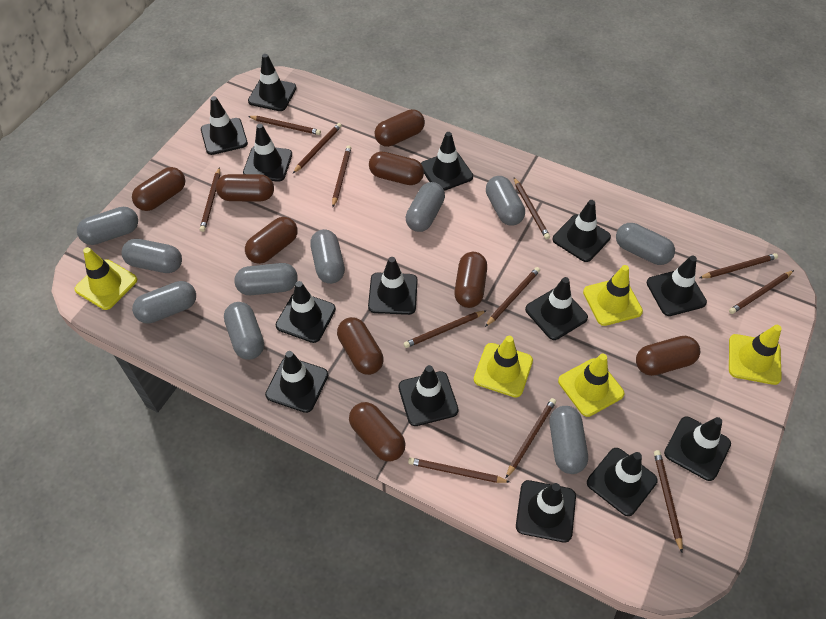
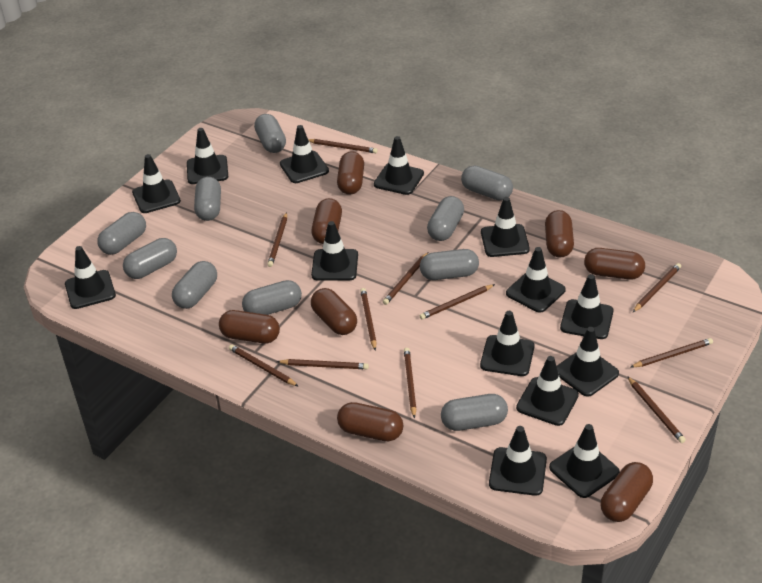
brown capsule: [132,167,185,211] [216,174,274,201] [245,217,298,264] [337,317,384,375] [349,402,406,461] [369,152,424,185] [375,109,425,147] [454,252,487,308] [636,336,700,376] = 9 -> [219,310,280,343] [311,198,342,244] [311,288,357,335] [337,151,364,195] [337,402,403,441] [545,210,574,258] [584,248,645,280] [600,462,653,522] = 8
brown pencil: [200,167,220,232] [248,116,321,135] [293,123,342,173] [332,145,351,207] [404,310,487,348] [408,458,510,483] [485,267,540,327] [506,398,556,478] [514,177,550,239] [654,450,683,553] [699,253,778,278] [729,270,794,314] = 12 -> [229,344,298,386] [267,212,287,267] [277,359,369,369] [308,139,378,153] [360,288,377,350] [383,253,428,305] [404,348,416,419] [419,284,495,320] [627,376,686,443] [631,338,713,368] [633,263,681,312] = 11
yellow traffic cone: [75,247,137,310] [474,336,533,398] [558,354,624,417] [583,265,643,326] [729,325,782,385] = 5 -> none = 0

